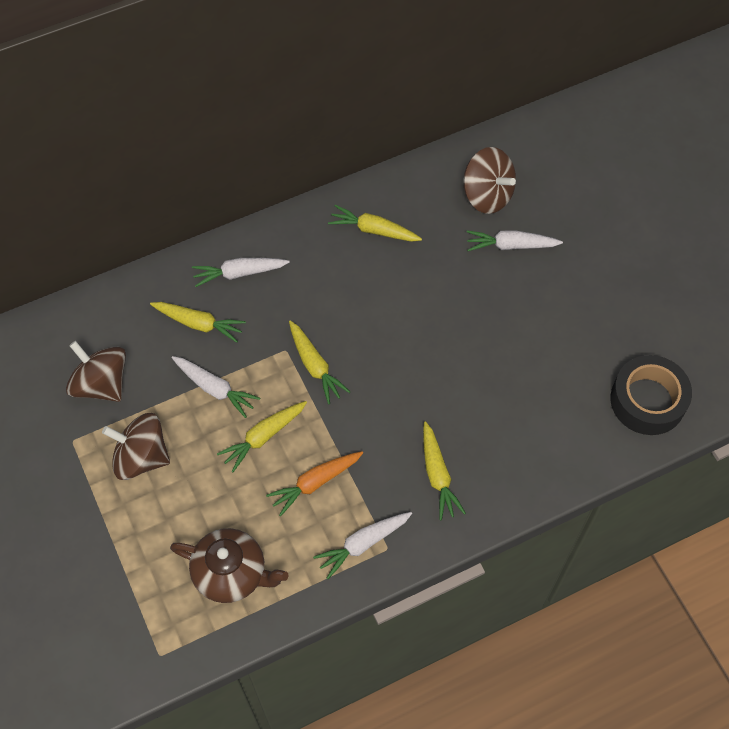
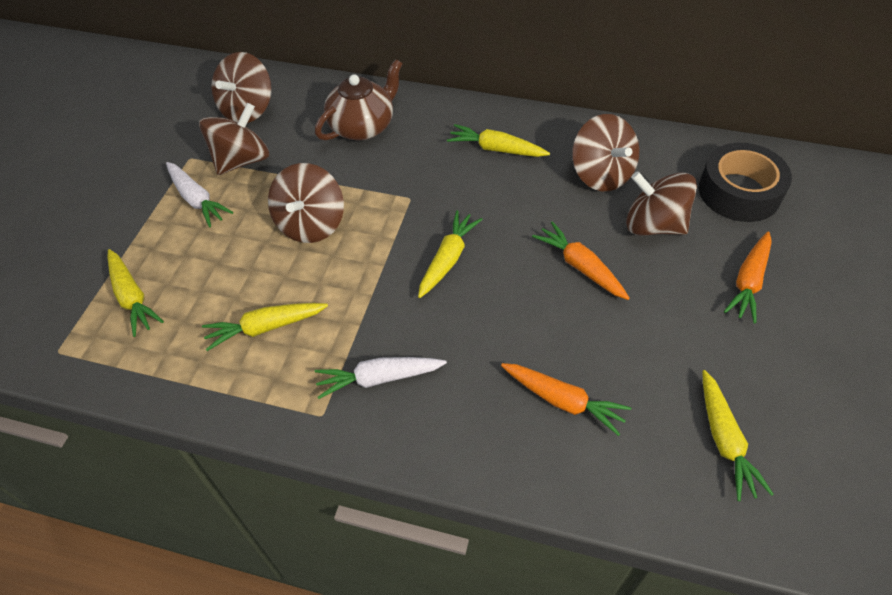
brown spinning top: [66,341,126,402] [102,413,170,480] [463,147,516,214] = 3 -> [199,103,269,175] [211,52,272,123] [268,163,344,243] [572,114,640,191] [626,171,697,235] = 5
orange carrot: [266,451,363,516] = 1 -> [501,363,631,436] [532,221,630,300] [724,231,772,324] = 3
white carrot: [172,356,260,418] [192,258,290,287] [313,512,412,579] [467,230,563,251] = 4 -> [166,162,233,227] [315,357,447,399] = 2

